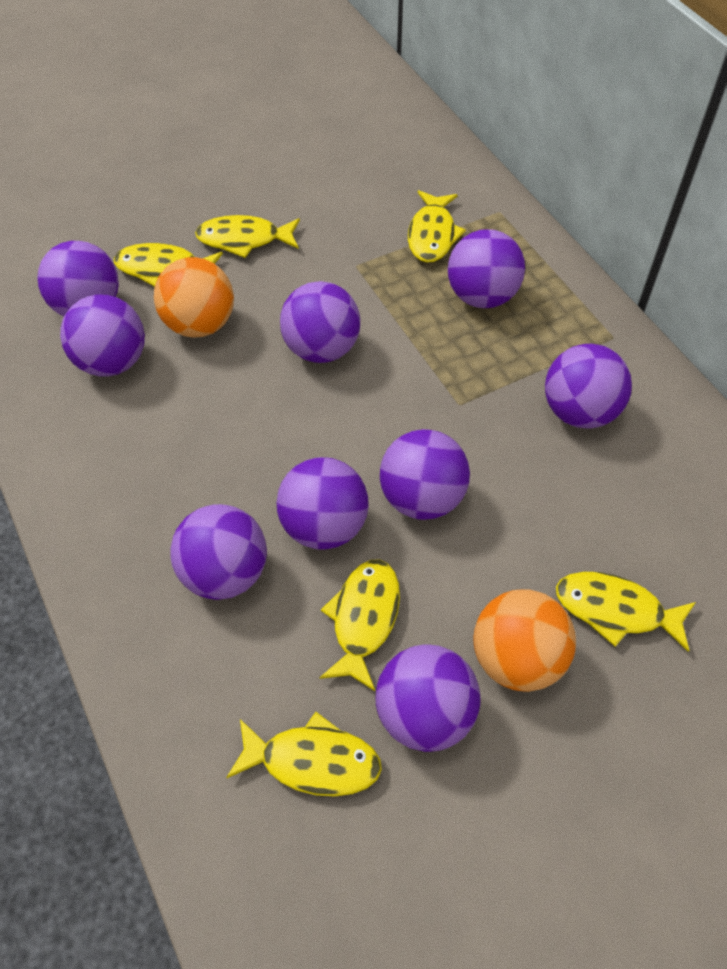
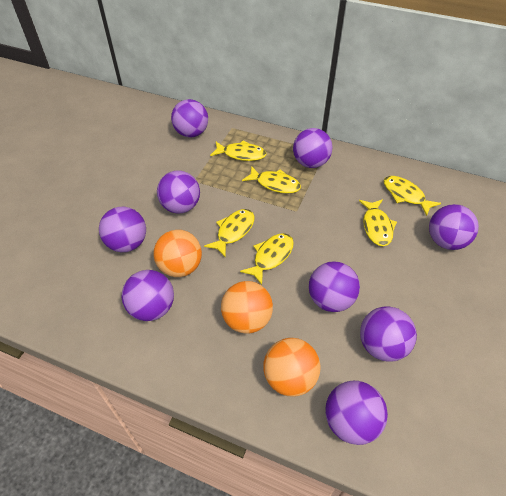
orange ball: [154,257,234,337] [474,589,576,692] = 2 -> [153,230,202,277] [221,281,273,334] [264,338,321,397] = 3

